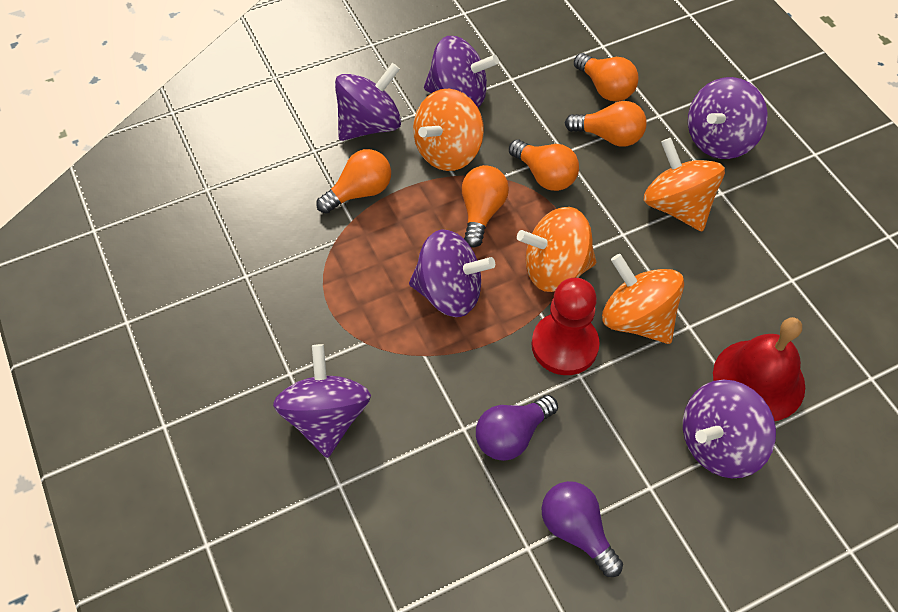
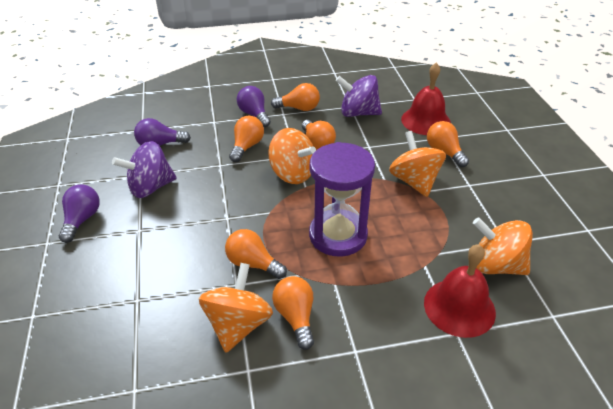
orange light bulb: [316,149,391,214] [462,165,509,247] [509,140,579,191] [565,101,647,147] [574,53,639,101] = 5 -> [225,229,287,279] [229,116,264,162] [271,83,320,111] [272,276,314,350] [302,120,336,150] [427,121,469,167] = 6
purple hourglass: none = 0 -> [309,142,375,257] = 1
purple light bulb: [476,395,558,461] [542,481,623,577] = 2 -> [59,184,100,243] [134,118,191,146] [237,86,271,127] = 3
purple spinning top: [273,344,371,458] [335,63,401,141] [409,229,495,317] [424,36,499,108] [683,380,776,478] [688,77,768,159] = 6 -> [112,141,177,198] [336,75,382,117] = 2
red bell: [713,317,805,421] = 1 -> [401,63,451,135] [424,244,496,338] = 2
red pawn: [531,278,600,375] = 1 -> none = 0

